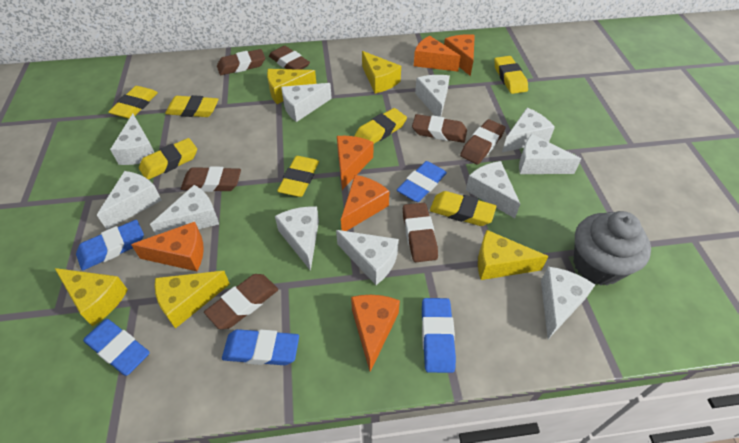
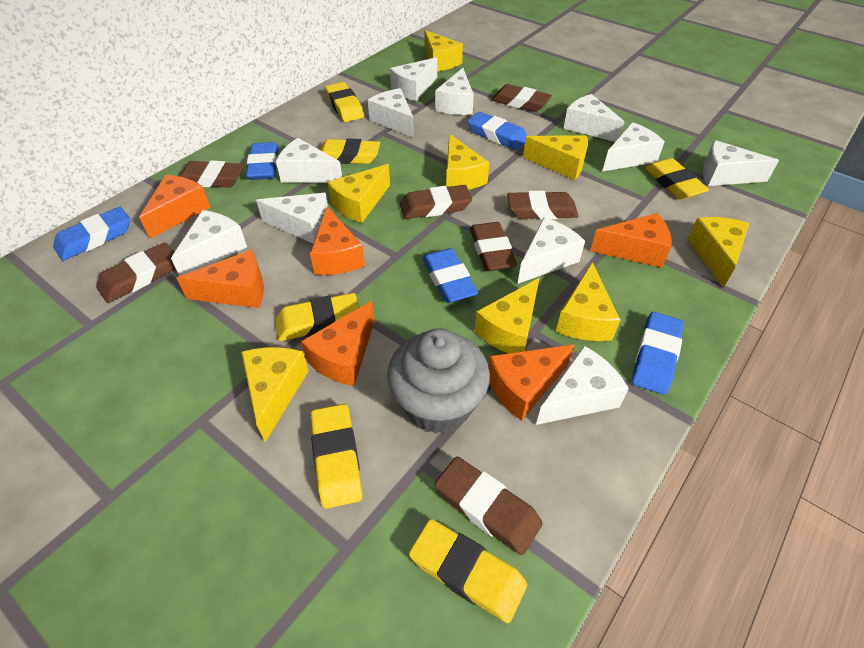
yellow cheese: [55,268,128,326] [155,271,230,329] [267,69,316,104] [362,51,401,93] [478,230,549,280] = 5 -> [241,347,309,442] [328,164,390,223] [424,30,463,71] [446,134,489,189] [475,278,540,353] [523,135,588,180] [556,262,620,341] [688,217,749,288] = 8
yellow eraser: [108,86,158,119] [139,138,197,180] [165,95,219,117] [277,156,319,197] [354,108,407,144] [430,191,496,226] [494,56,528,94] = 7 -> [275,293,359,341] [311,404,362,509] [319,138,380,164] [325,82,364,122] [409,519,527,623] [645,158,709,200] = 6

